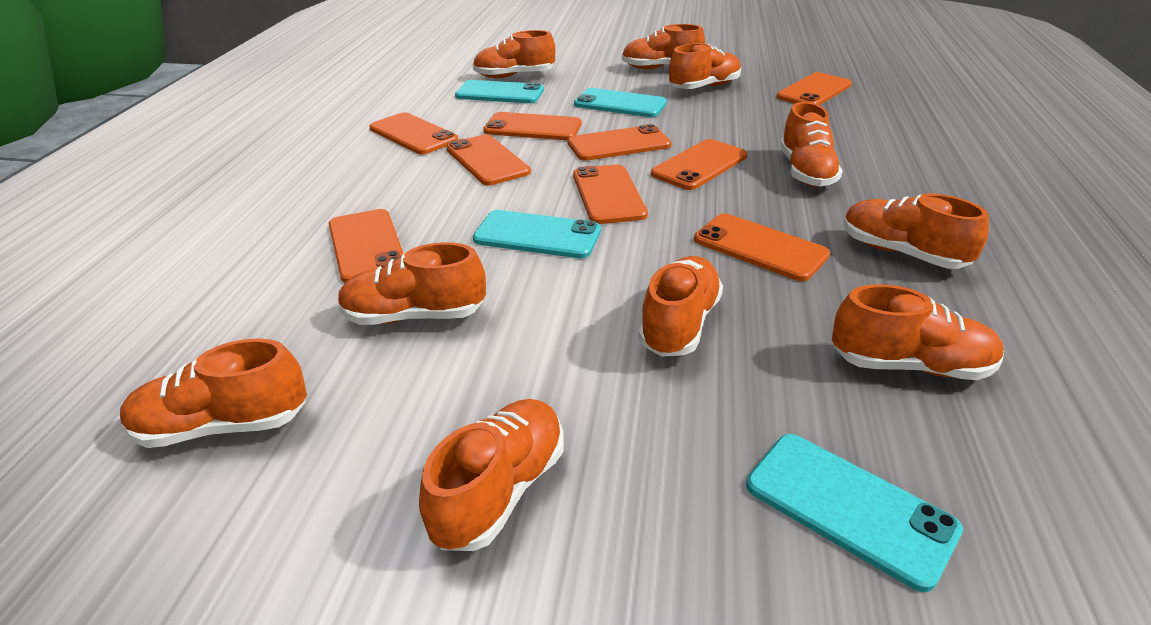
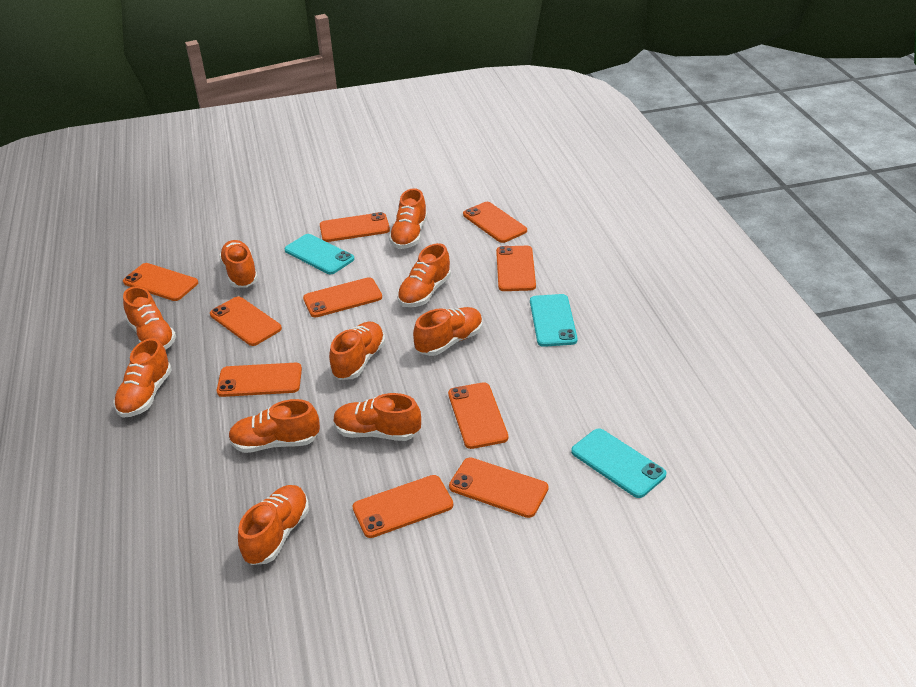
orange phone: [329,209,403,283] [369,112,458,154] [446,134,531,185] [483,112,582,140] [568,124,672,161] [573,164,648,224] [651,139,747,190] [694,213,830,281] [777,72,852,105] = 9 -> [123,263,198,301] [210,296,282,346] [217,363,302,397] [303,277,382,318] [320,212,390,242] [353,475,453,538] [448,382,508,449] [449,457,549,518] [463,202,527,243] [496,246,536,291] = 10
turquoise phone: [455,80,544,103] [473,210,601,258] [574,88,667,117] [746,434,963,592] = 4 -> [284,234,354,274] [530,294,577,347] [571,428,666,498] = 3

